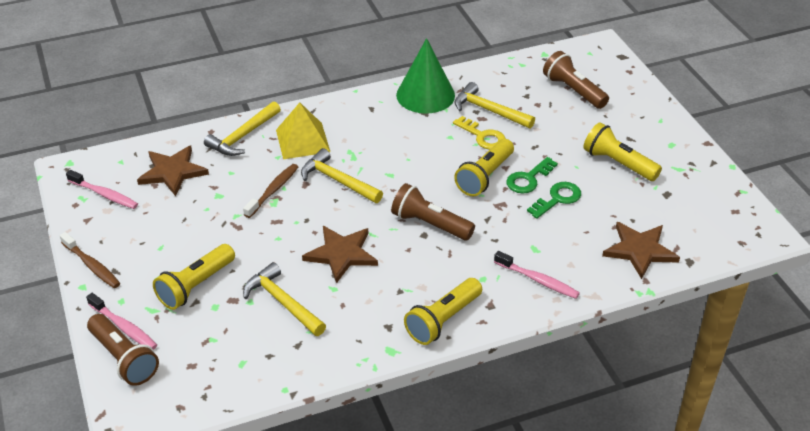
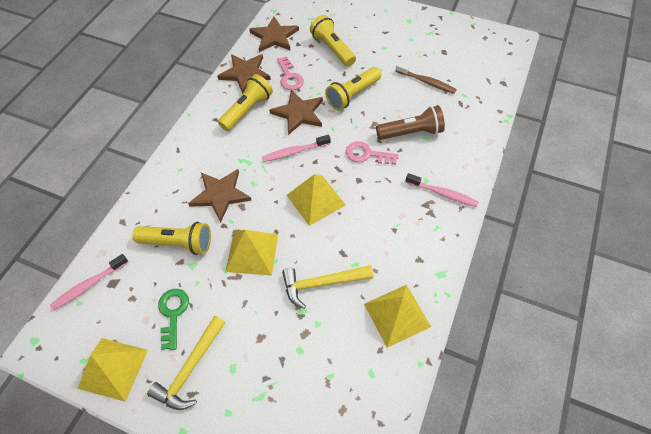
brown flashlight: [87,314,159,386] [391,183,475,240] [543,51,609,109] = 3 -> [376,106,445,140] = 1
brown star: [137,145,209,196] [302,226,378,283] [602,222,680,279] = 3 -> [188,169,251,222] [217,54,271,94] [249,17,299,52] [269,90,323,135] = 4
brown toothbrush: [60,232,120,288] [243,164,298,218] = 2 -> [396,63,457,94] = 1
green cone: [396,38,455,114] = 1 -> none = 0
green key: [506,157,558,194] [527,182,581,219] = 2 -> [158,289,189,350] = 1
pink key: none = 0 -> [277,56,304,90] [346,141,399,165] = 2
yellow hammer: [204,102,281,156] [243,262,326,336] [301,148,383,203] [454,82,535,129] = 4 -> [147,316,226,410] [282,265,373,309] = 2
yellow key: [453,116,506,150] = 1 -> none = 0
yellow pyramid: [276,103,330,159] = 1 -> [78,338,148,402] [225,230,278,276] [287,174,346,226] [364,285,431,348] = 4

